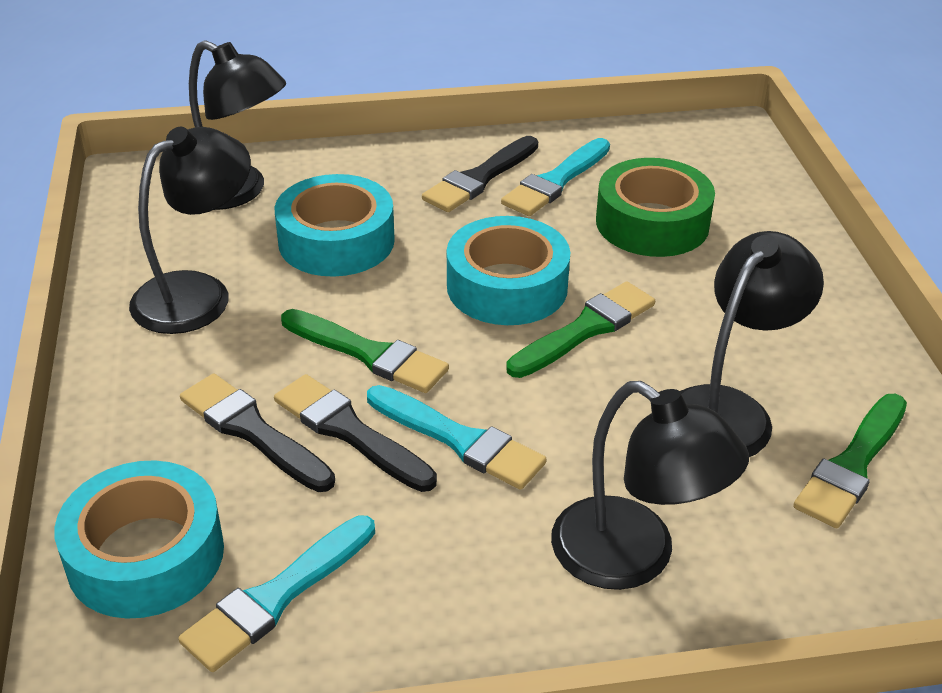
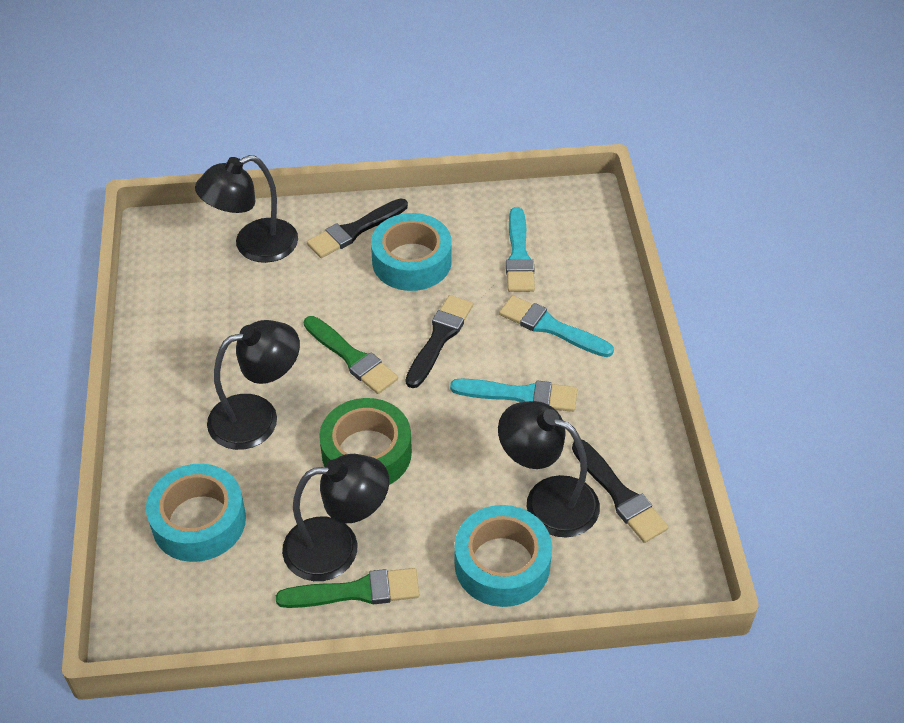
green brush: [281,309,449,393] [506,281,655,378] [793,394,907,528] = 3 -> [276,568,419,608] [304,316,398,394] = 2

